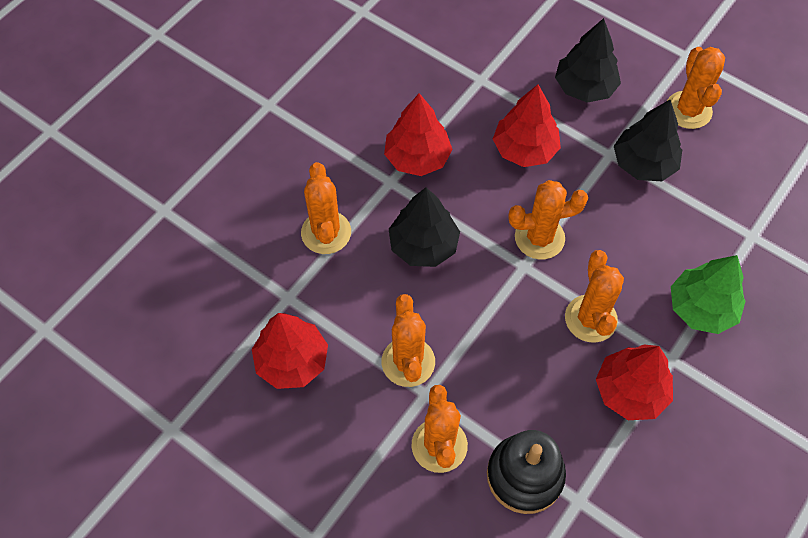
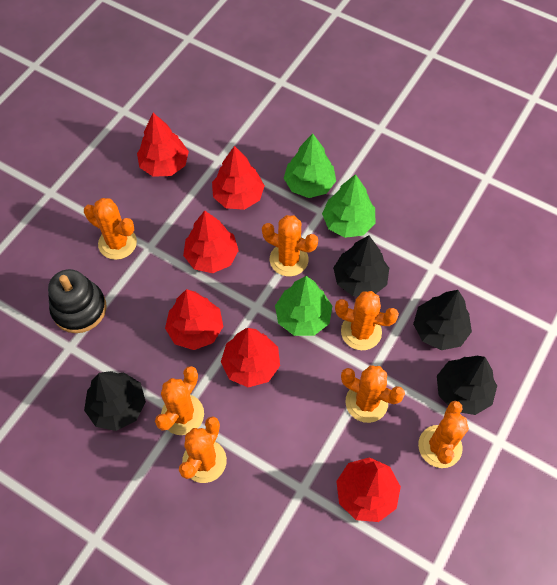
black tree: [389,187,460,267] [555,18,621,103] [614,100,682,181] = 3 -> [84,371,146,431] [333,235,389,296] [413,290,472,350] [437,356,497,415] = 4
green tree: [671,255,746,334] = 1 -> [275,276,332,336] [284,134,336,198] [322,174,376,238] = 3
orange cactus: [301,162,351,254] [382,294,435,387] [412,385,468,473] [509,180,588,259] [565,250,624,343] [667,47,725,129] = 6 -> [84,198,137,260] [155,366,204,435] [179,417,227,483] [262,215,318,276] [335,291,399,350] [341,365,405,423] [418,401,469,468] = 7
red tree: [252,313,328,389] [384,93,453,176] [493,84,561,167] [596,344,673,420] = 4 -> [137,113,189,177] [165,289,223,350] [183,210,239,273] [212,146,265,210] [221,328,280,387] [336,457,401,522] = 6

